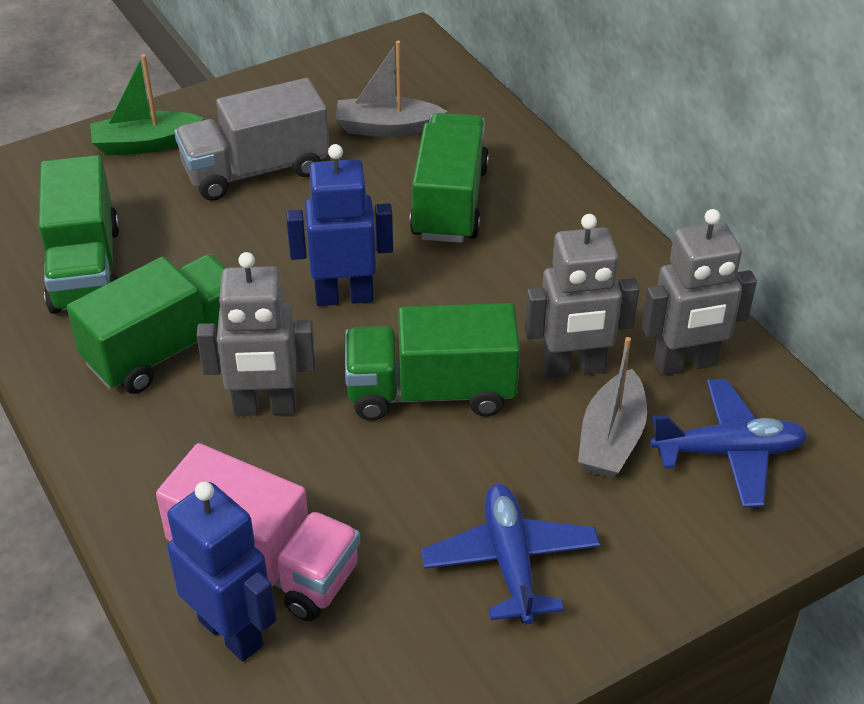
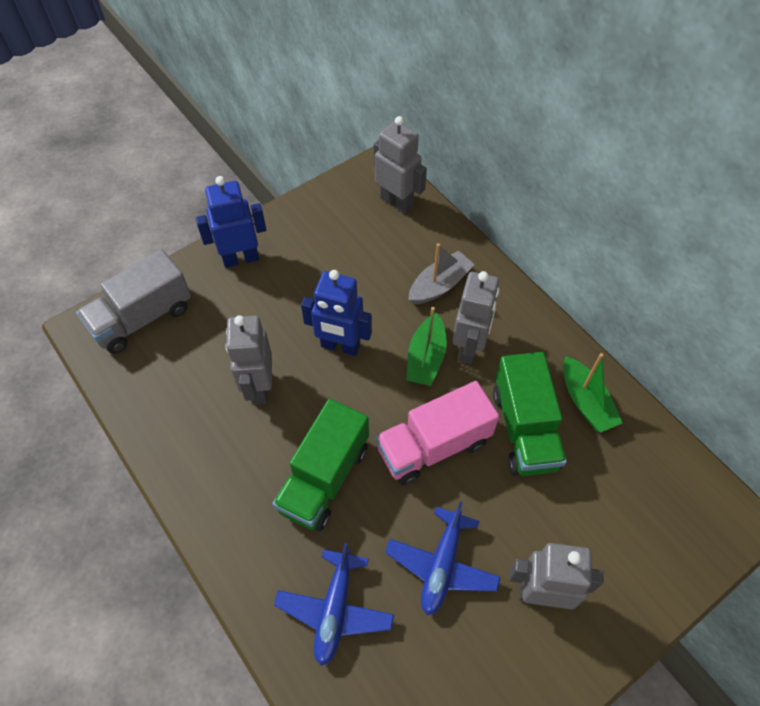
green boat: [90,54,204,156] = 1 -> [406,307,447,386] [563,353,622,433] = 2
green truck: [39,155,120,314] [67,254,226,394] [345,303,520,420] [409,113,489,243] = 4 -> [272,399,369,531] [493,352,567,476] = 2
grey boat: [336,41,448,137] [578,337,647,478] = 2 -> [408,243,475,304] = 1
grey robot: [196,252,316,416] [525,214,639,379] [642,209,757,375] = 3 -> [225,315,272,405] [374,116,427,214] [452,271,499,364] [509,543,603,609] = 4

